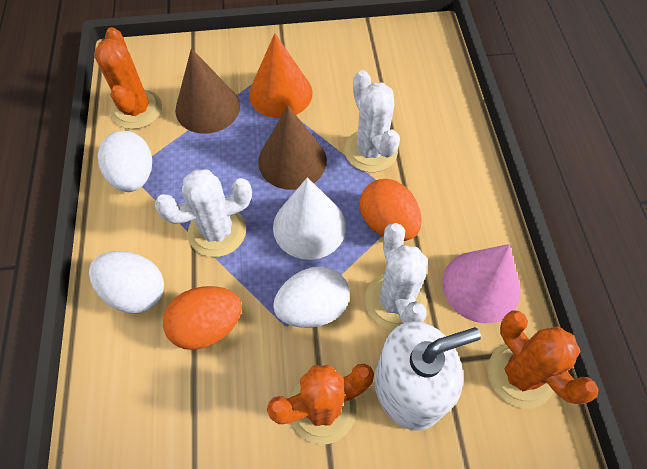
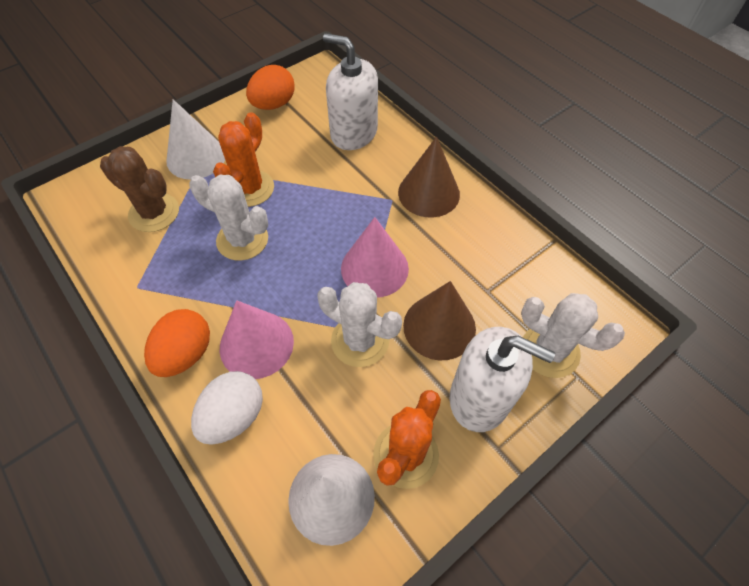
brown cactus: none = 0 -> [100,146,179,232] = 1
orange cactus: [94,27,162,129] [267,364,374,444] [488,311,598,409] = 3 -> [213,112,274,207] [373,390,441,489] = 2
orange cone: [249,33,313,118] = 1 -> none = 0
pink cone: [442,244,521,323] = 1 -> [220,300,294,379] [341,217,409,298] = 2
white cone: [273,177,346,260] = 1 -> [166,99,225,180] [288,454,375,546] = 2
white egg: [89,251,164,313] [98,131,152,192] [273,266,349,328] = 3 -> [191,371,263,445] = 1
white soap dispenser: [374,321,481,431] = 1 -> [323,33,378,150] [450,327,555,432] = 2

